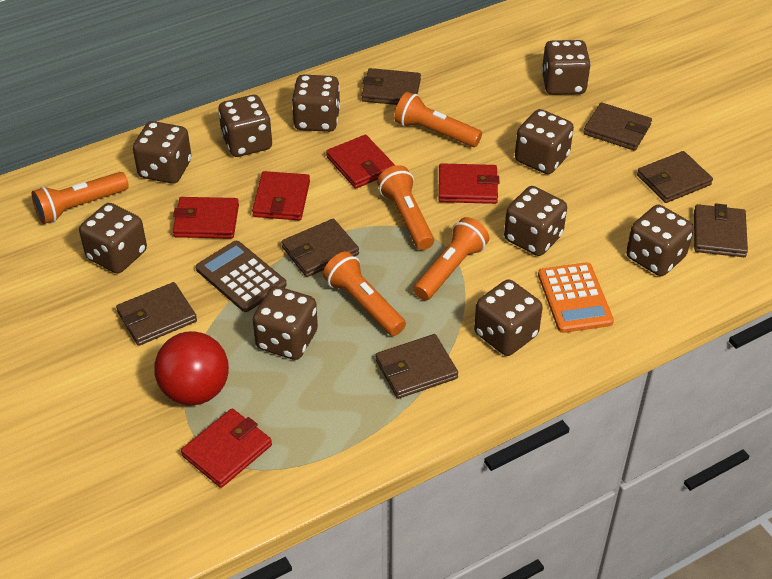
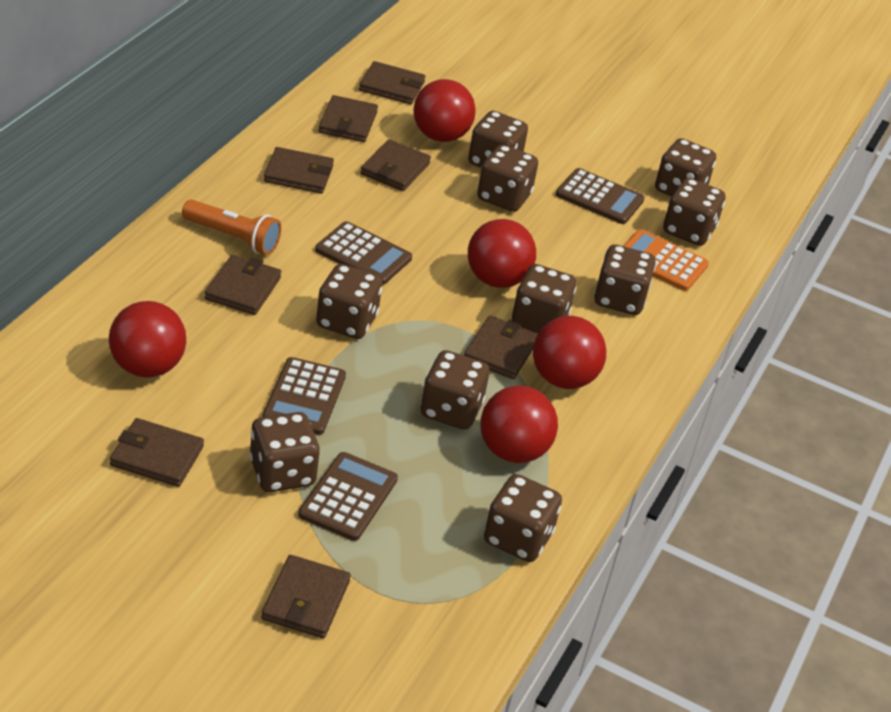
brown calculator: [196,241,287,312] = 1 -> [263,357,346,435] [298,452,398,541] [315,221,412,285] [556,168,645,224] = 4
brown wallet: [116,282,197,346] [282,219,359,277] [361,68,421,105] [376,334,458,399] [583,102,652,151] [637,151,713,203] [694,203,748,257] = 7 -> [110,418,204,487] [205,255,281,315] [261,555,351,638] [264,147,334,193] [318,95,378,142] [359,61,425,104] [360,139,431,191] [464,315,538,379] = 8
orange flashlight: [32,172,129,224] [323,251,406,336] [377,165,434,250] [394,92,482,147] [413,217,489,300] = 5 -> [182,199,281,255] = 1
red ball: [154,331,229,405] = 1 -> [109,301,186,378] [413,79,476,142] [468,219,536,288] [480,385,558,463] [533,316,606,389] = 5
red wallet: [173,197,239,239] [181,408,272,488] [252,171,310,220] [326,135,395,189] [438,163,499,204] = 5 -> none = 0

